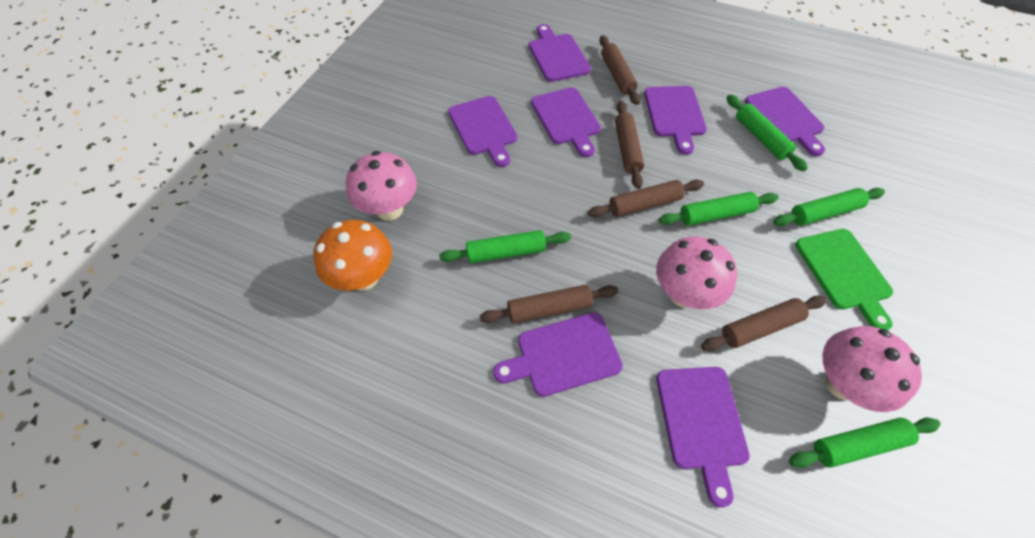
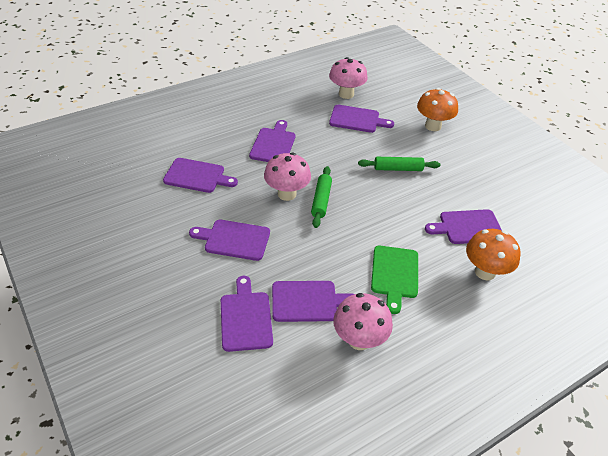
brown rolling pin: [480,285,618,324] [588,179,704,218] [599,35,640,105] [615,101,644,189] [701,295,827,351] = 5 -> none = 0
green rolling pin: [439,230,571,263] [659,192,779,226] [727,95,808,172] [773,188,885,226] [789,417,941,468] = 5 -> [311,166,332,228] [358,157,440,171] = 2
orange mushroom: [313,220,392,291] = 1 -> [417,88,458,131] [466,229,521,281] = 2

